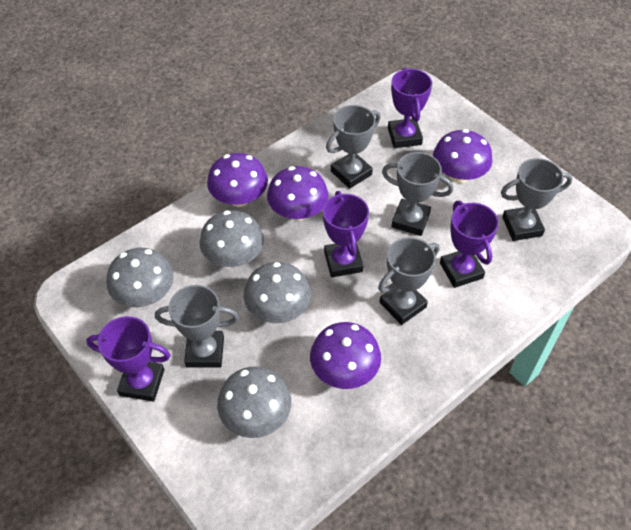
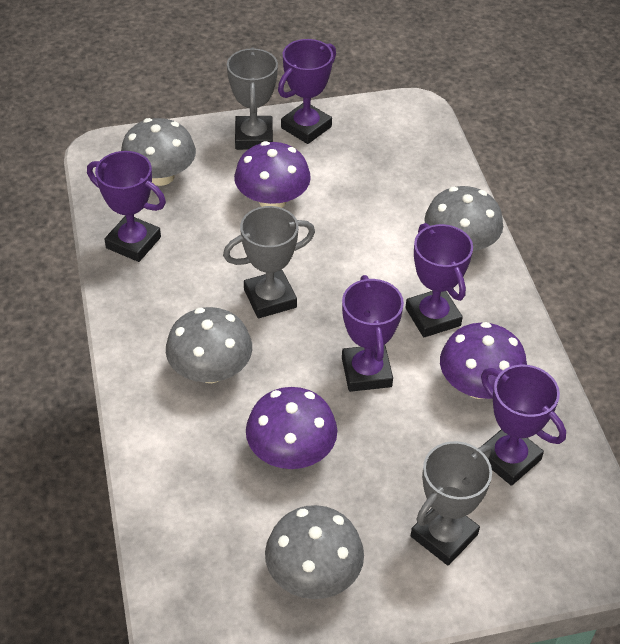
grey trophy: [155,285,239,368] [326,105,381,189] [378,237,439,325] [382,152,453,236] [501,158,572,241] = 5 -> [223,206,315,319] [227,48,278,150] [411,441,492,566] = 3
purple mushroom: [207,153,268,207] [267,166,328,221] [310,322,381,389] [433,129,492,183] = 4 -> [234,141,311,208] [246,387,337,469] [440,322,527,399] = 3
purple trophy: [86,316,171,401] [323,191,369,277] [388,68,432,148] [440,201,499,288] = 4 -> [87,151,166,262] [278,39,336,144] [342,275,404,392] [405,223,473,337] [481,365,566,486] = 5

